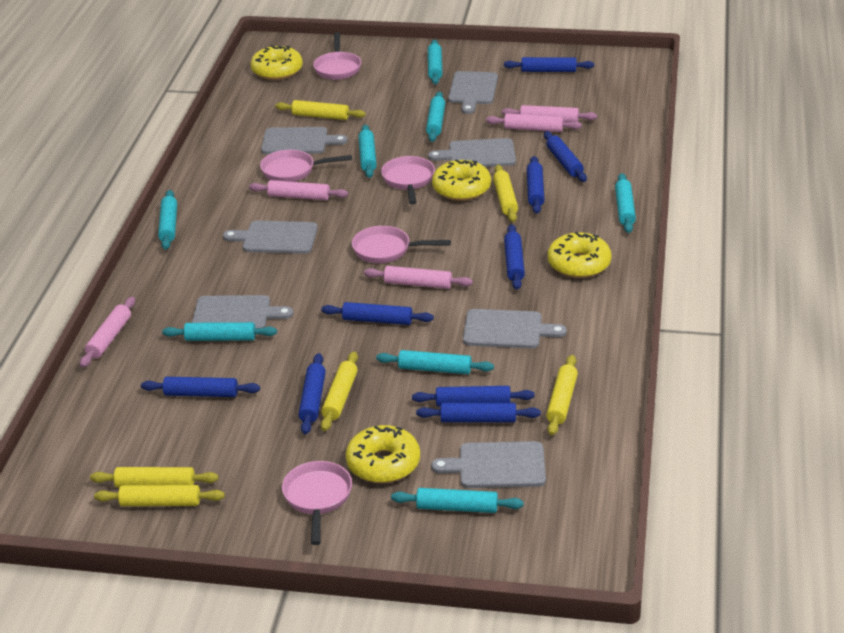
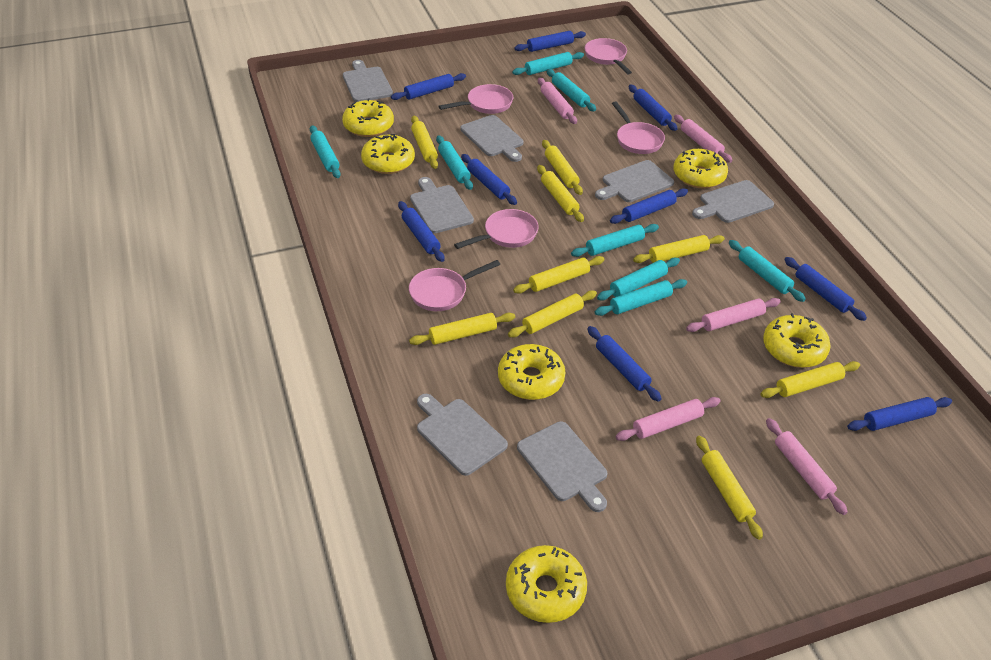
yellow donut: [251,45,303,80] [346,425,420,483] [432,159,491,201] [548,232,612,278] = 4 -> [342,98,394,137] [361,134,415,174] [498,344,565,400] [506,545,587,623] [673,149,728,188] [763,313,831,368] = 6
yellow rolling pin: [90,467,219,488] [94,485,225,506] [275,100,366,120] [321,351,358,431] [493,165,518,222] [546,355,578,435] = 6 -> [409,313,515,345] [411,116,438,169] [508,291,597,337] [513,256,605,294] [537,165,584,222] [542,140,583,195] [633,235,725,263] [696,436,763,540] [760,361,860,398] = 9

